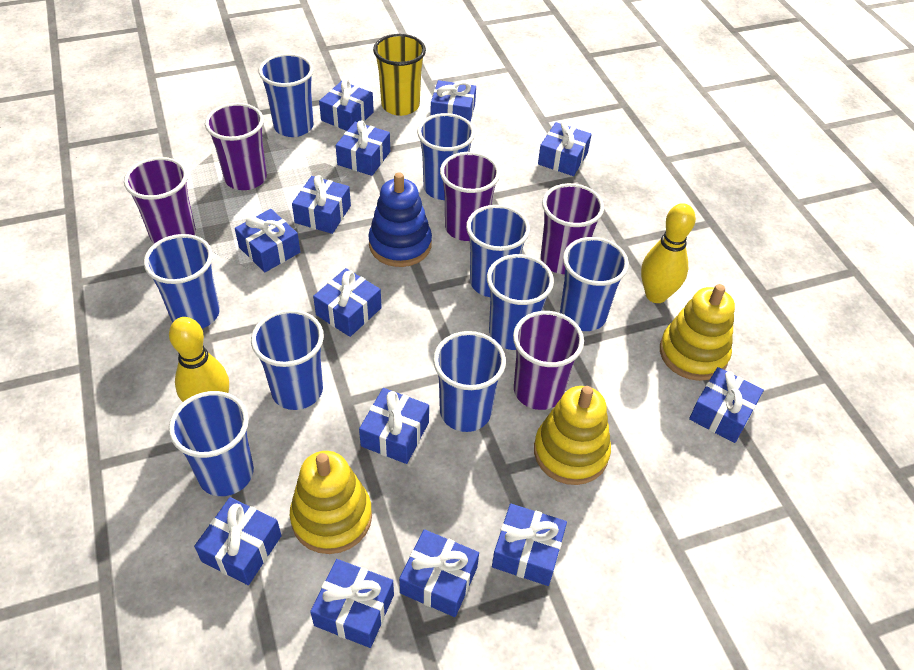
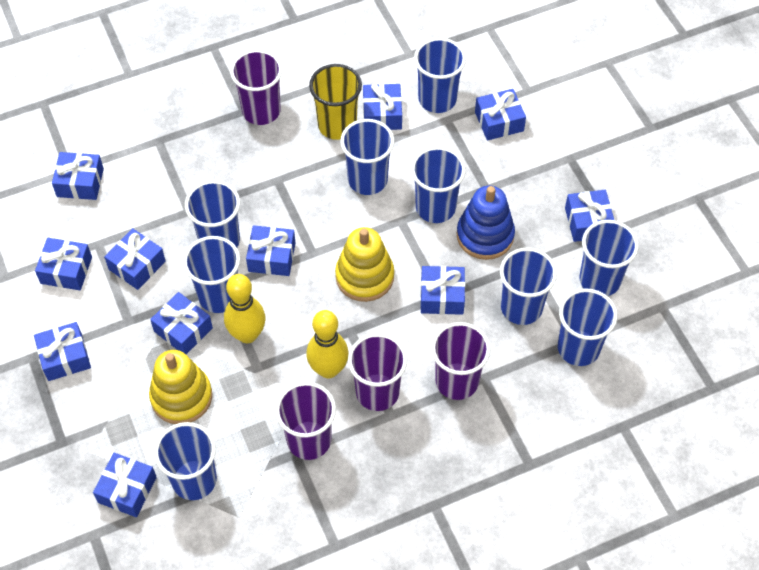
blue gift: [194,497,282,585] [235,209,300,272] [292,175,351,234] [310,559,394,648] [313,268,382,337] [319,79,374,131] [336,120,390,176] [359,388,429,464] [399,529,479,617] [430,80,476,122] [492,504,567,586] [538,121,592,176] [689,367,764,443] = 13 -> [34,322,91,381] [35,238,92,290] [52,152,104,200] [93,453,157,517] [104,228,166,290] [150,292,213,354] [246,225,295,276] [363,83,402,130] [420,266,465,315] [475,89,526,140] [565,190,614,242] = 11
purple cup: [124,157,196,243] [205,103,267,190] [440,152,500,241] [513,311,584,410] [541,183,604,274] = 5 -> [230,49,282,125] [275,382,336,460] [348,333,407,411] [431,322,491,400] = 4
yellow stacking toy: [290,451,372,554] [534,386,611,485] [660,284,735,381] = 3 -> [149,350,212,424] [335,227,394,302] = 2

